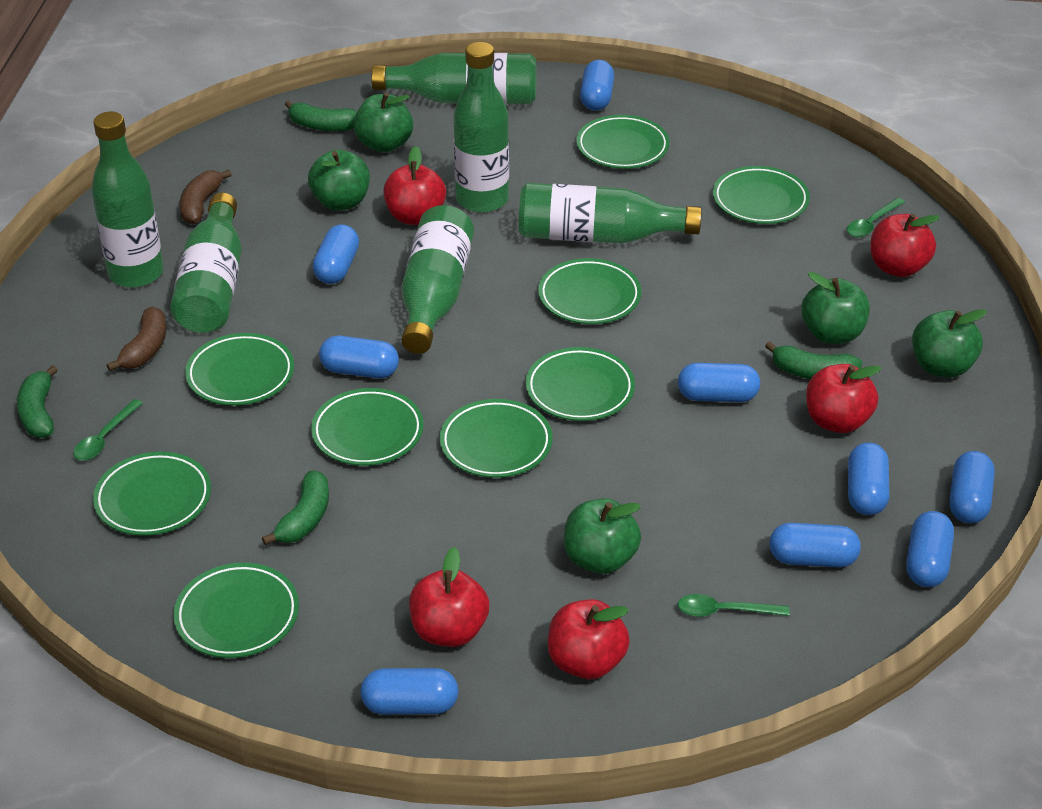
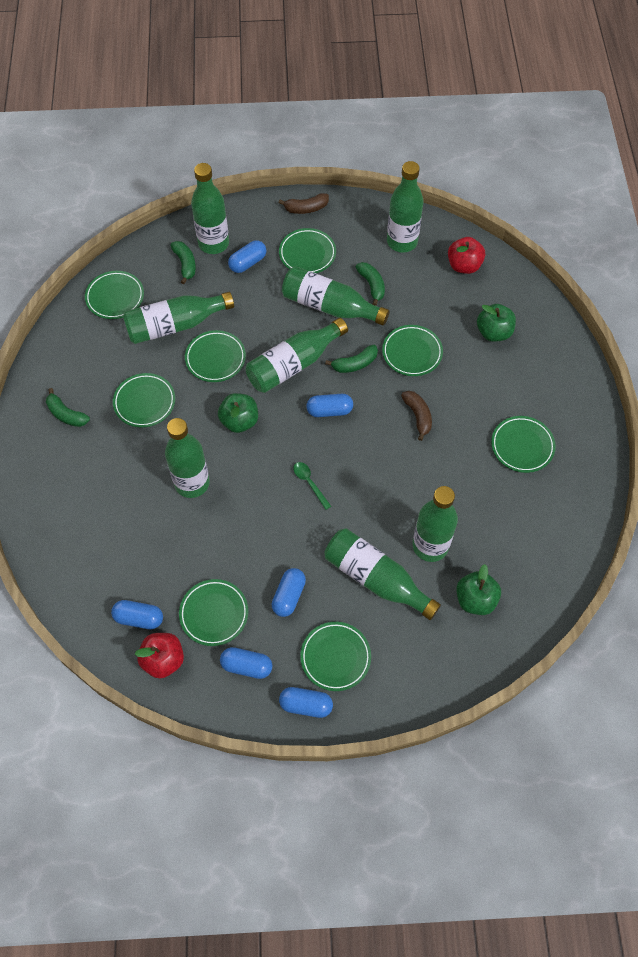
blue capsule: [313,224,359,284] [319,336,399,378] [360,668,458,715] [580,60,614,111] [678,363,760,402] [769,523,861,567] [848,443,889,515] [906,511,954,587] [950,451,995,523] = 9 -> [111,600,163,629] [220,647,272,679] [228,240,266,273] [272,568,306,617] [279,687,333,718] [306,394,353,417] = 6
green apple: [308,150,370,211] [353,92,413,153] [564,498,641,574] [801,272,870,344] [912,309,987,378] = 5 -> [218,393,258,433] [456,564,501,615] [477,304,516,342] = 3
green bottle: [92,112,164,288] [170,192,242,333] [371,53,537,104] [401,205,474,354] [454,42,509,213] [519,183,701,243] = 6 -> [123,292,234,344] [165,418,210,498] [191,163,229,254] [246,318,348,393] [282,266,389,326] [324,528,441,620] [387,161,424,253] [412,486,458,562] = 8
green plate: [93,452,211,536] [174,563,299,658] [185,333,294,406] [311,388,424,466] [440,399,553,478] [526,347,635,421] [538,258,641,324] [576,115,670,169] [713,166,810,224] = 9 -> [85,271,144,319] [113,373,175,428] [179,579,248,646] [185,330,246,382] [279,228,336,273] [300,622,371,691] [382,325,443,376] [491,416,556,473] = 8
green spoon: [73,399,143,461] [678,594,790,617] [847,198,905,237] = 3 -> [293,462,331,510] = 1
red apple: [383,146,446,225] [409,547,489,647] [548,599,630,679] [806,364,882,433] [871,213,940,277] = 5 -> [135,633,184,679] [448,237,485,274] = 2

